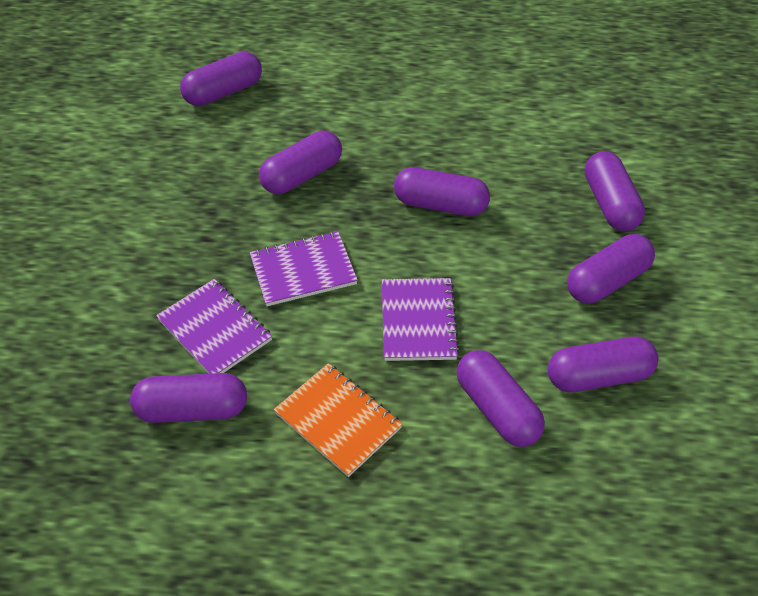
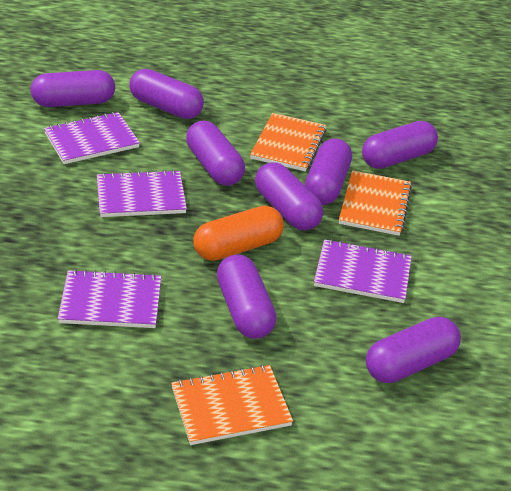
orange capsule: none = 0 -> [194,206,284,261] = 1
orange notebook: [274,363,403,477] = 1 -> [171,364,293,445] [250,113,327,172] [339,170,412,236] = 3
purple notebook: [156,279,272,374] [250,231,358,306] [382,278,460,361] = 3 -> [44,112,140,164] [58,269,161,328] [97,170,187,217] [314,239,412,303] = 4

